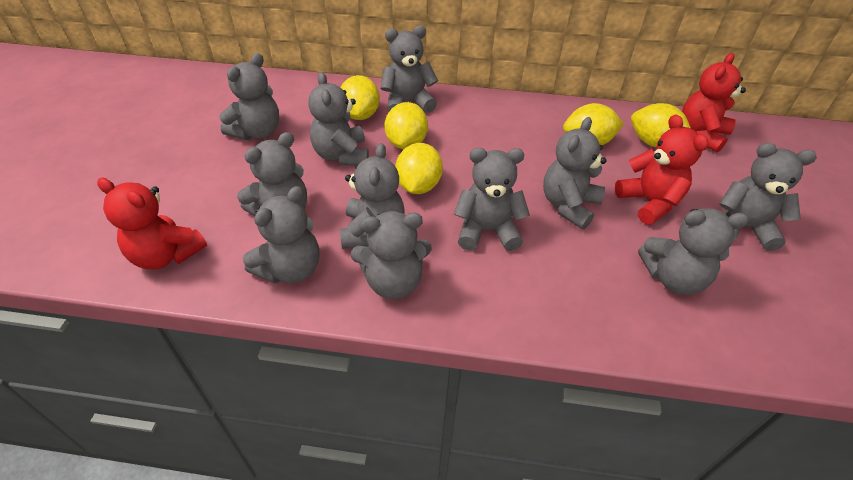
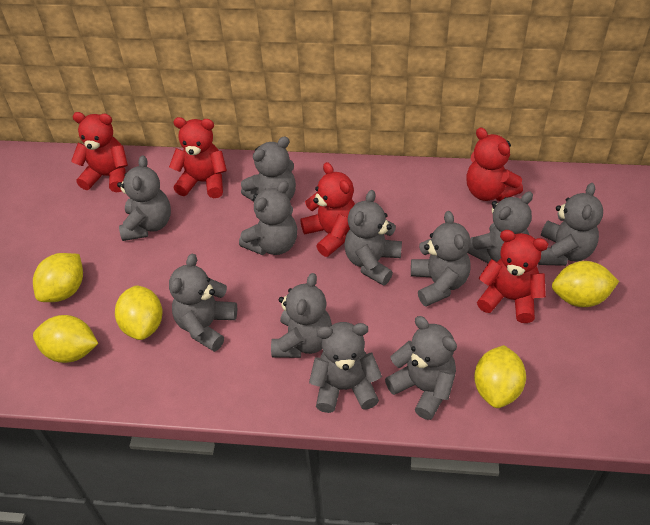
red teddy bear: [97,178,207,269] [615,114,708,225] [682,53,746,153] = 3 -> [71,112,128,192] [169,117,227,198] [300,162,355,257] [466,127,523,201] [477,230,548,323] = 5

